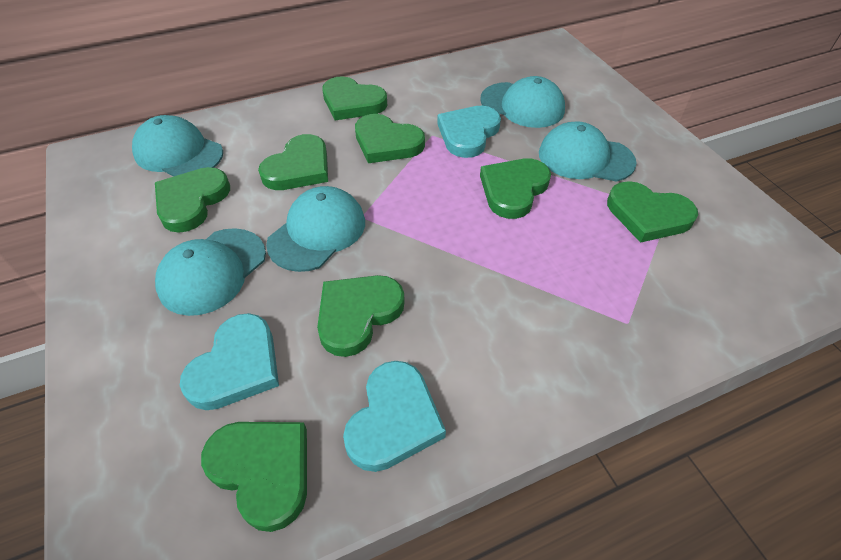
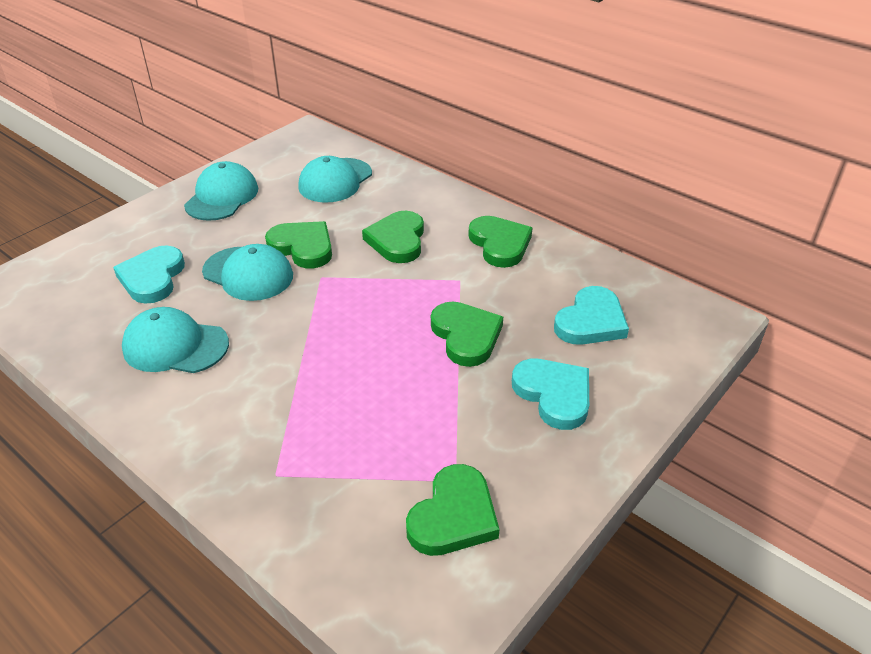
green heart: [155,167,230,233] [201,422,307,532] [258,134,328,190] [317,275,405,357] [322,76,387,120] [355,114,425,163] [480,158,551,219] [607,181,698,243] = 8 -> [265,221,332,268] [362,211,424,263] [406,464,500,556] [431,301,503,367] [468,216,532,268] = 5
turquoise cap: [132,115,223,177] [155,228,266,316] [266,186,365,272] [480,76,565,128] [539,121,637,181] = 5 -> [122,307,229,373] [184,161,258,221] [202,244,293,301] [298,156,372,203] = 4

